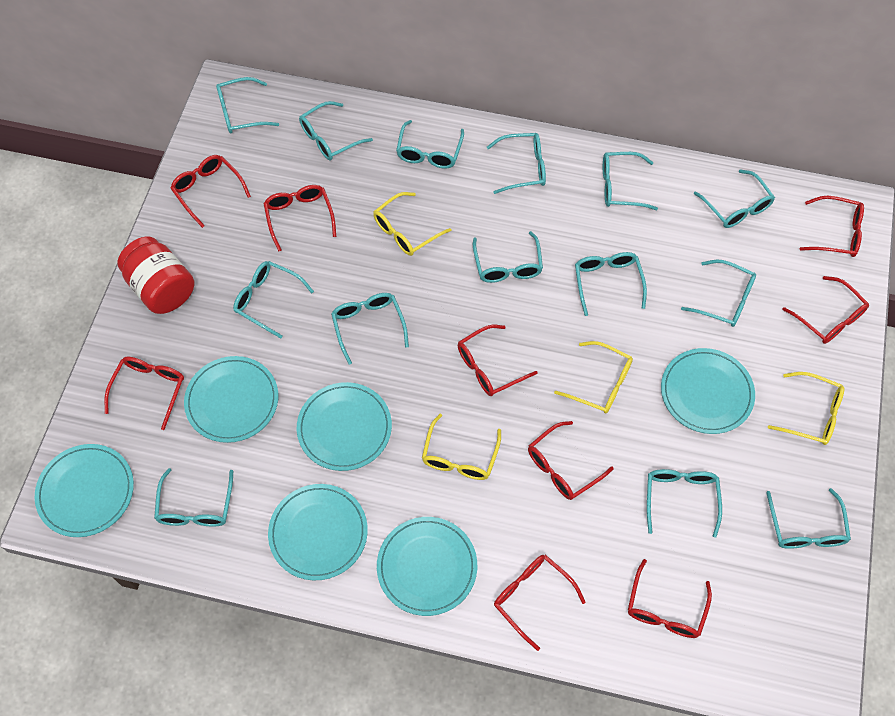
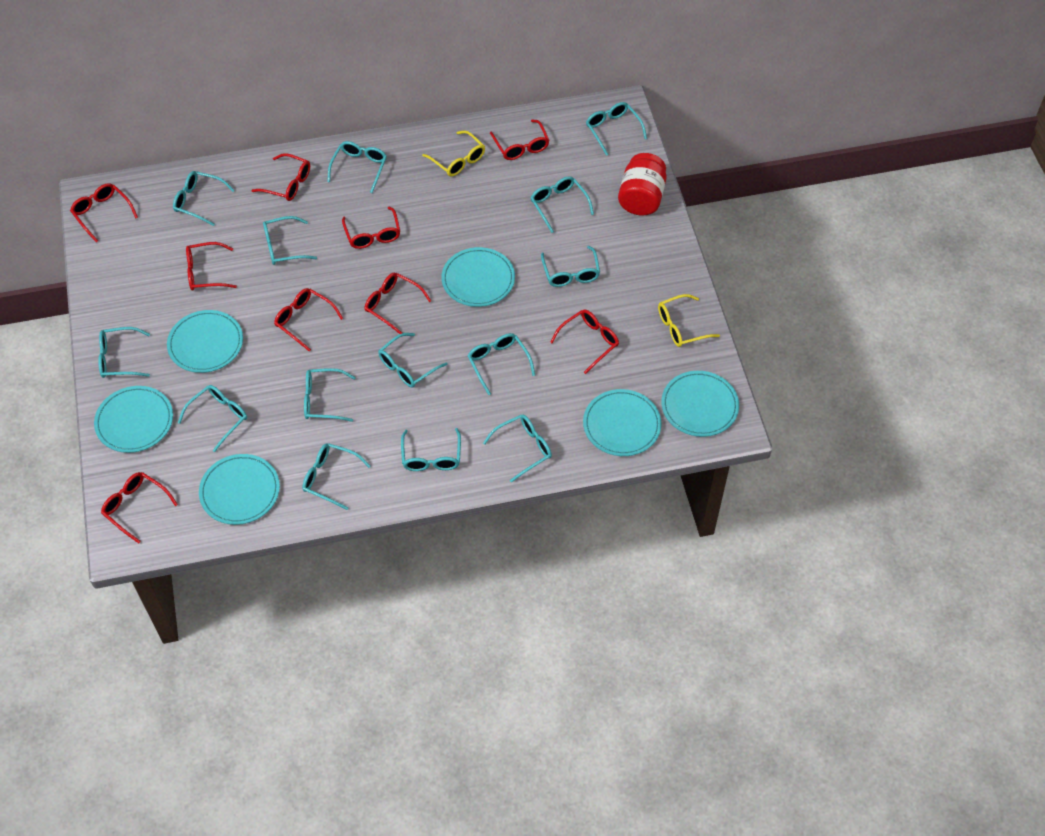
yellow glasses: [373,192,451,256] [422,414,501,480] [554,341,633,413] [768,372,844,445] = 4 -> [422,131,485,176] [658,294,720,347] = 2

